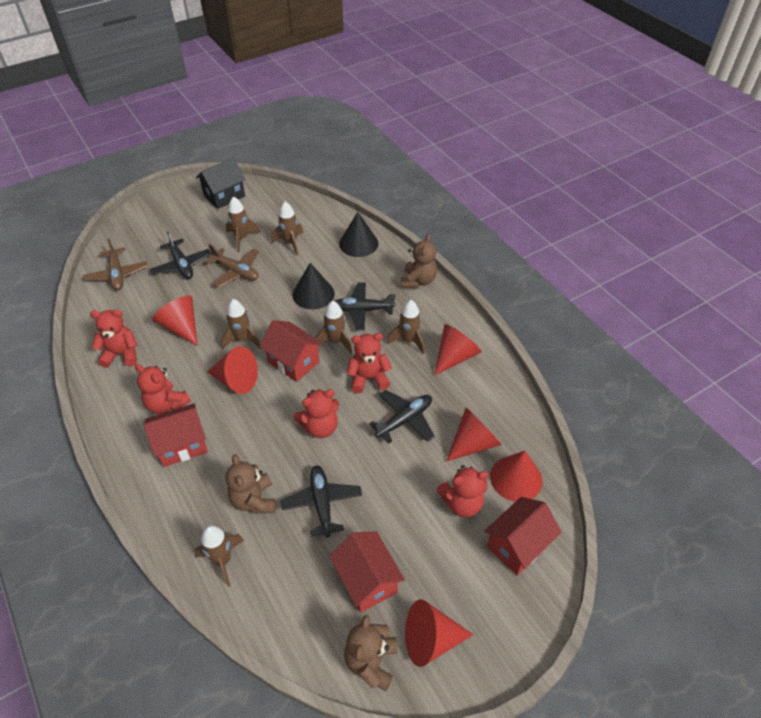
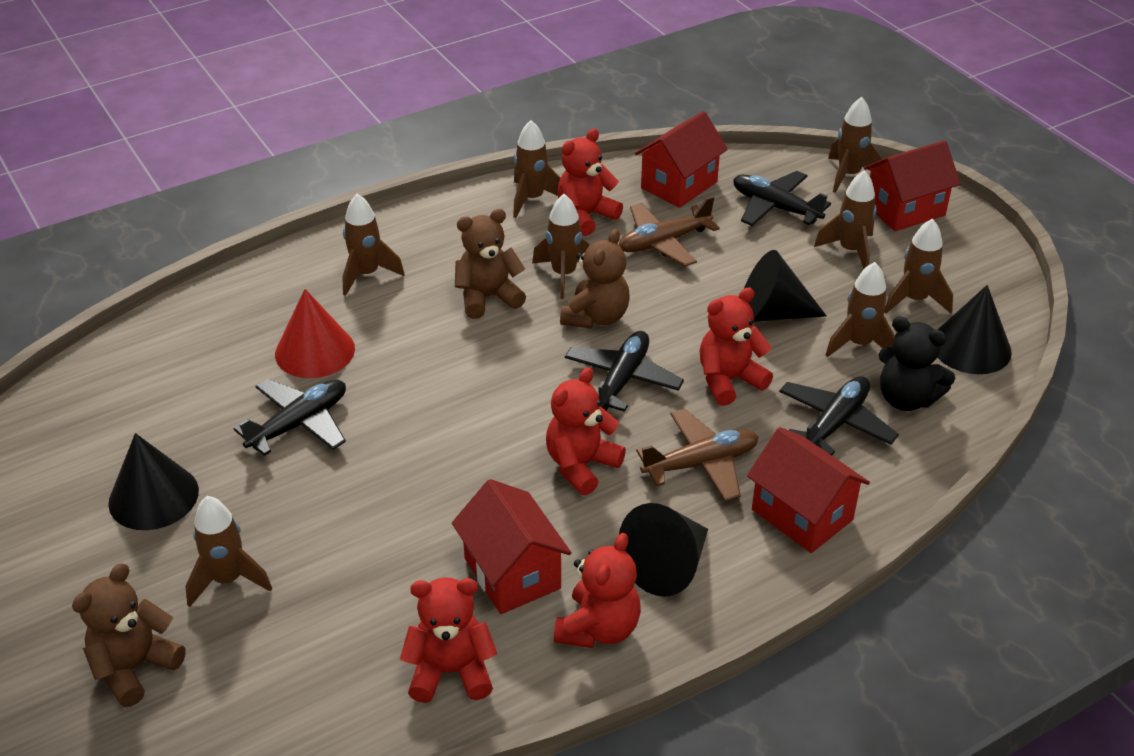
black cone: [292,263,335,310] [339,212,378,257] = 2 -> [108,433,199,530] [619,503,708,597] [744,250,827,322] [937,285,1012,374] = 4
black house: [196,157,246,209] = 1 -> none = 0
black teddy bear: none = 0 -> [879,316,955,411] = 1
brown rocket: [194,525,244,587] [221,299,261,349] [226,196,260,252] [271,202,303,256] [315,301,353,354] [387,300,425,354] = 6 -> [185,496,272,607] [342,194,405,296] [513,120,560,218] [532,194,590,299] [814,170,877,269] [826,262,895,357] [828,97,883,193] [884,218,953,314] = 8
red cone: [153,296,198,346] [207,346,258,394] [405,599,473,667] [434,324,482,376] [446,408,502,462] [490,451,543,502] = 6 -> [275,289,355,378] = 1

